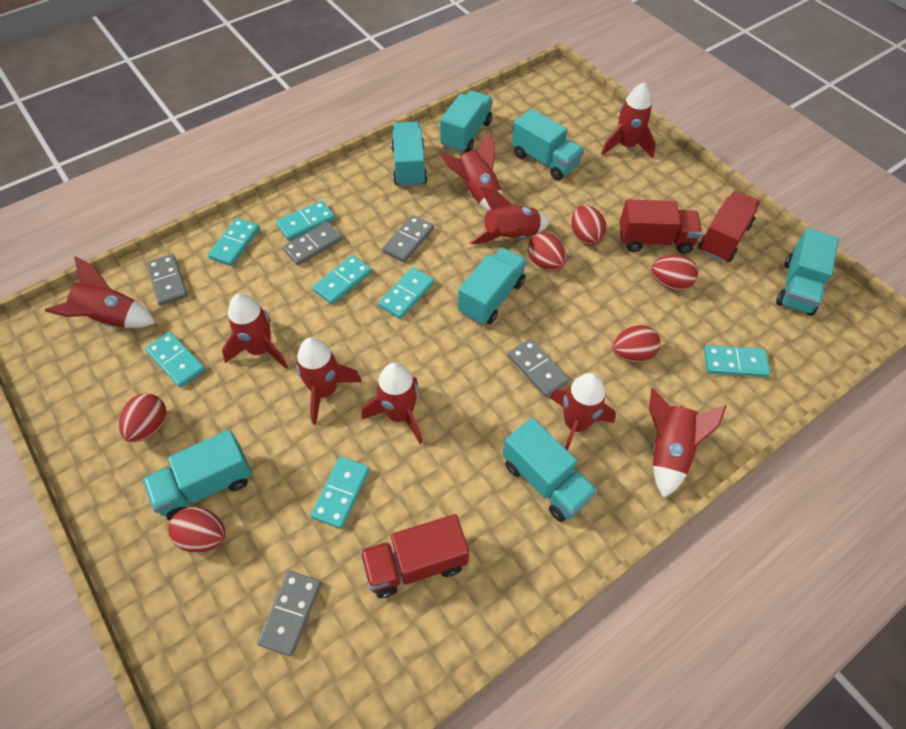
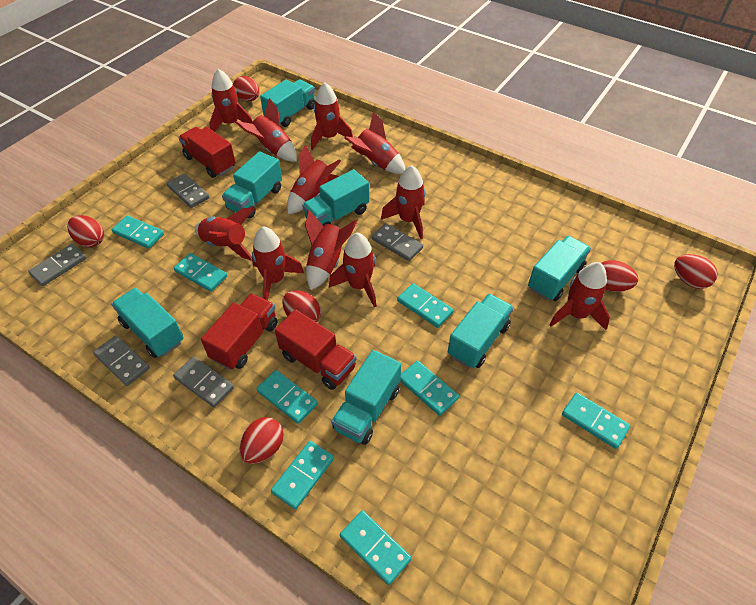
red rocket: [45,256,156,328] [222,294,288,369] [296,337,362,425] [362,363,423,444] [440,131,503,211] [469,187,550,244] [550,373,616,451] [601,82,656,158] [649,388,727,498] = 9 -> [195,207,255,261] [210,69,252,132] [235,98,297,161] [252,226,304,300] [287,144,341,214] [305,210,357,290] [311,83,353,150] [329,233,376,307] [344,111,405,174] [381,165,426,239] [549,262,610,330] = 11
turquoise domino: [145,332,205,388] [208,218,260,266] [276,200,335,241] [310,456,370,529] [313,255,372,305] [378,267,434,319] [704,345,771,377] = 7 -> [112,216,164,249] [174,253,228,292] [256,370,318,424] [271,441,334,510] [340,510,412,585] [397,283,454,328] [400,360,459,416] [562,393,631,449] = 8

